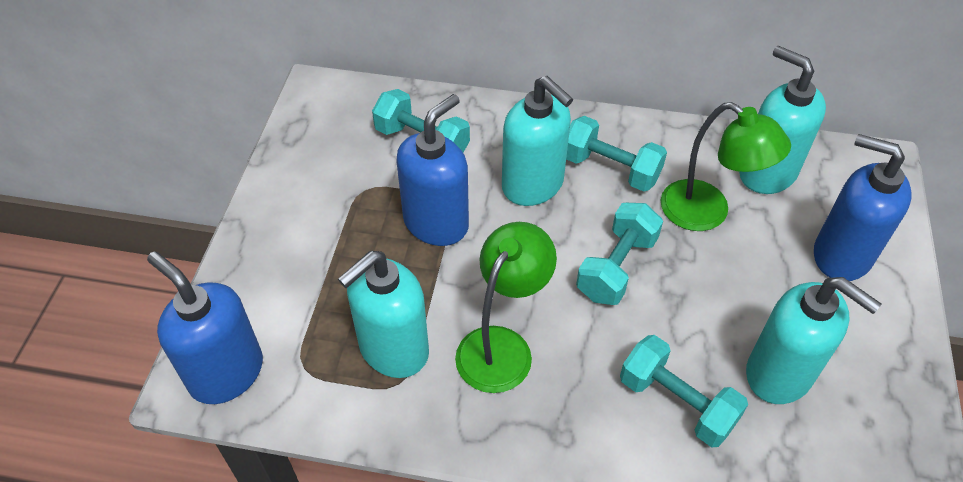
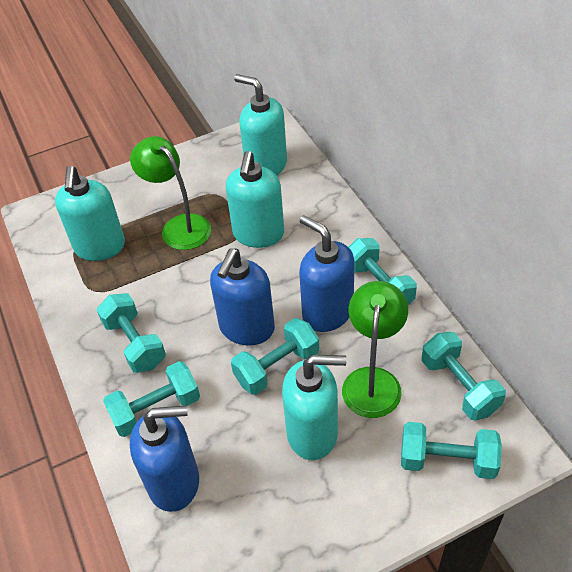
turquoise dumbbell: [372,89,470,153] [566,116,667,192] [576,203,663,305] [620,335,748,447] = 4 -> [97,293,166,373] [103,361,200,437] [231,318,319,395] [348,238,417,305] [401,422,502,479] [422,332,506,420] = 6

